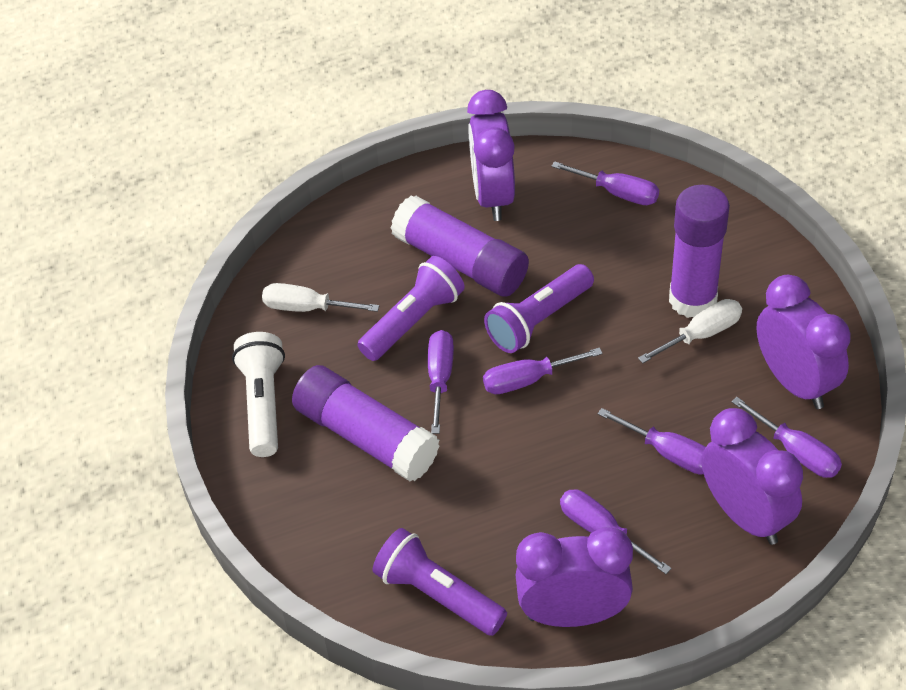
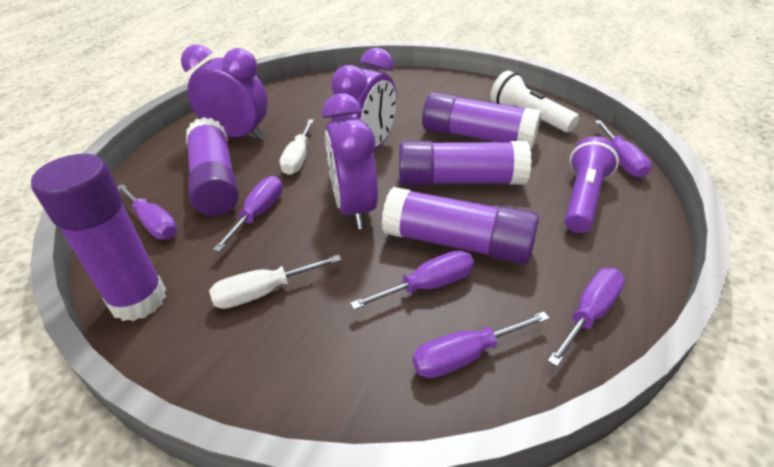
purple clock: [467,90,515,221] [516,527,633,627] [701,408,803,545] [756,275,851,409] = 4 -> [181,45,268,140] [322,93,378,229] [331,48,397,151] = 3
purple flashlight: [357,256,465,361] [373,528,507,636] [484,264,594,353] = 3 -> [565,136,619,233] = 1
purple glue stick: [292,365,439,481] [391,195,529,297] [669,185,730,318] = 3 -> [31,154,166,321] [186,117,239,216] [381,187,539,264] [399,141,532,185] [422,92,541,149] = 5

